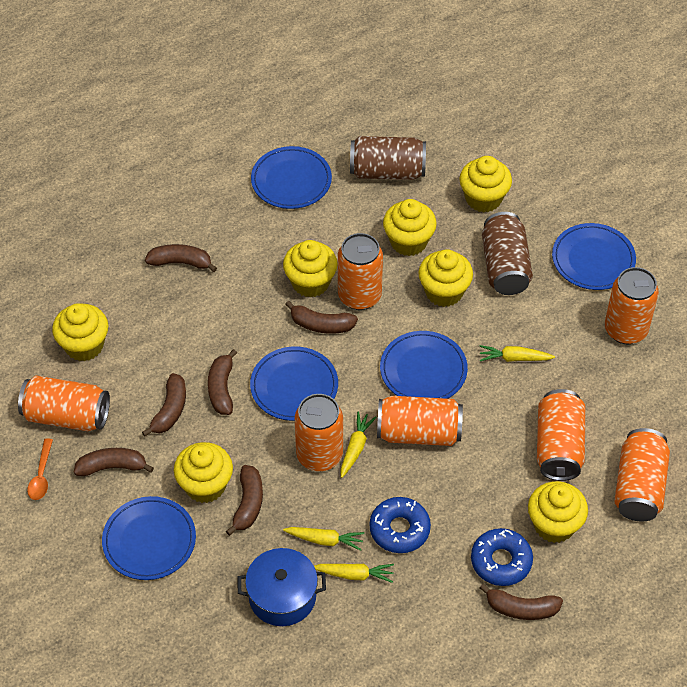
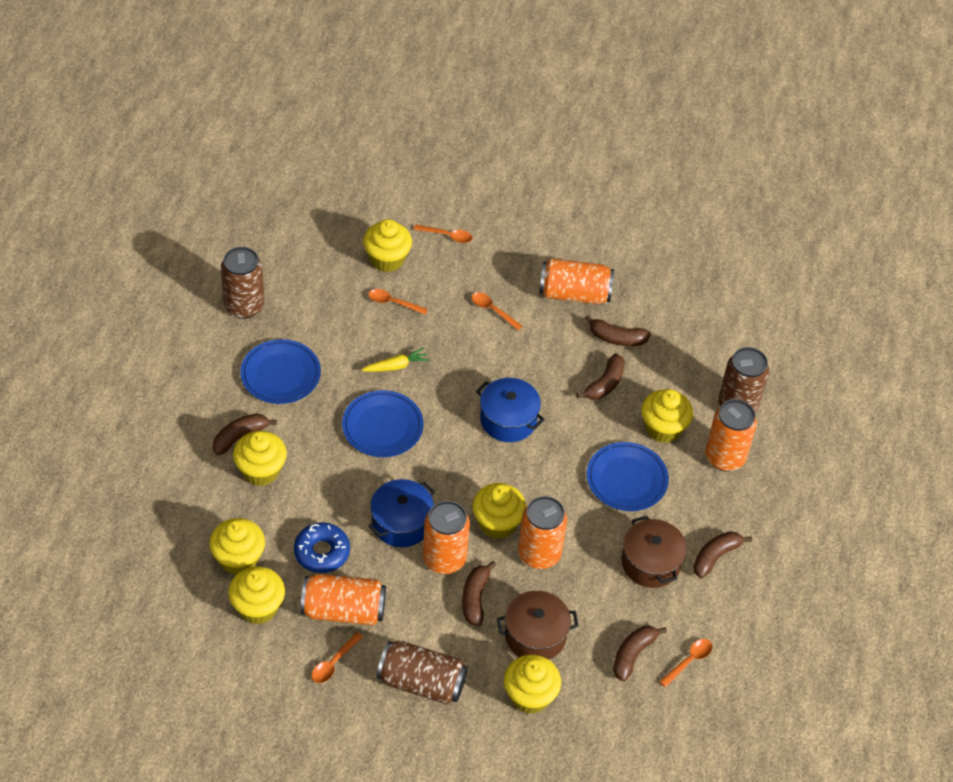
blue donut: [369,497,431,553] [471,528,533,586] = 2 -> [294,522,350,573] = 1
blue plate: [102,496,196,580] [250,347,338,421] [251,146,332,209] [380,331,468,399] [552,223,636,290] = 5 -> [240,339,321,404] [342,390,424,457] [587,442,669,511] = 3
blue pot: [237,548,326,626] = 1 -> [368,479,436,547] [476,378,545,442] = 2
brown banana: [74,448,154,476] [142,373,186,437] [145,244,217,272] [208,349,237,415] [226,465,263,536] [285,301,358,334] [480,584,563,620] = 7 -> [213,413,277,455] [462,561,496,626] [577,353,625,400] [585,315,651,346] [613,626,667,682] [693,531,752,578] = 6
brown can: [350,136,426,180] [482,212,533,295] = 2 -> [221,247,265,319] [377,641,468,704] [718,347,769,413] = 3
brown pot: none = 0 -> [497,591,579,660] [621,516,687,588] = 2
orange can: [18,375,110,431] [295,394,343,471] [338,233,383,310] [377,396,463,446] [537,389,585,481] [605,267,659,344] [614,428,670,522] = 7 -> [301,574,386,625] [423,501,470,574] [518,496,567,569] [539,258,614,304] [705,399,757,471] = 5
orange spoon: [27,438,53,500] = 1 -> [311,632,363,683] [368,289,428,315] [414,225,473,243] [472,292,522,330] [659,639,713,687] = 5
yellow carrot: [283,527,364,551] [314,564,394,583] [341,412,376,478] [479,345,555,362] = 4 -> [362,348,430,372] = 1

